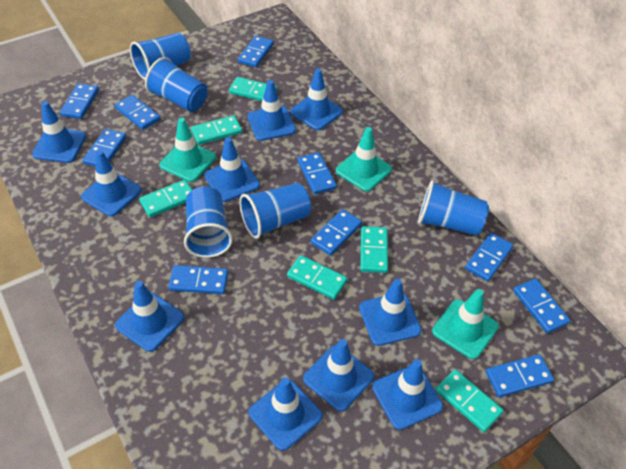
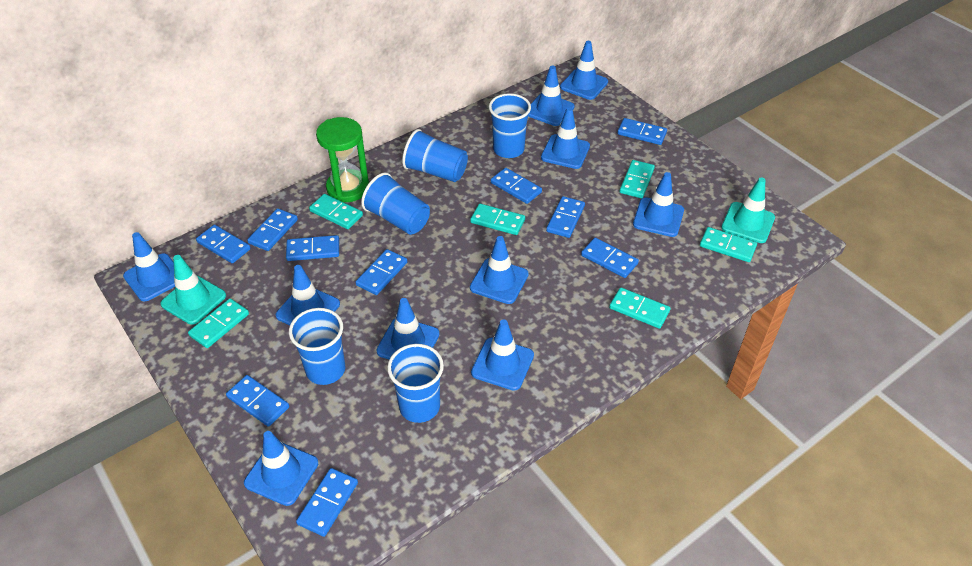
green hourglass: none = 0 -> [316,117,369,202] = 1
turquoise traffic cone: [160,118,216,182] [336,127,392,191] [432,289,499,359] = 3 -> [160,255,226,325] [721,177,775,243] = 2

